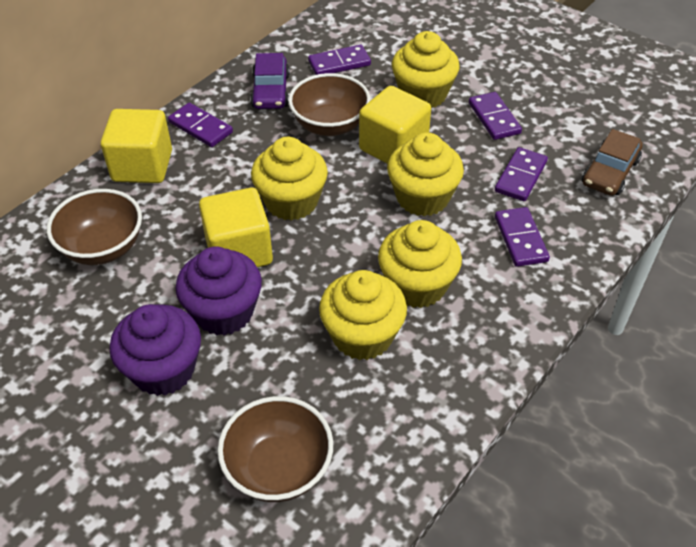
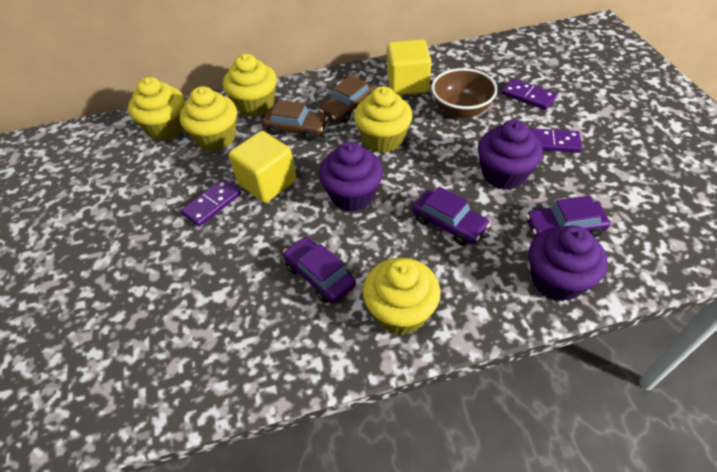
brown bowl: [47,189,142,265] [218,396,333,502] [288,73,371,136] = 3 -> [431,68,498,118] = 1
brown car: [582,129,643,196] = 1 -> [262,100,328,140] [320,75,375,123] = 2
purple car: [250,53,290,109] = 1 -> [283,237,356,303] [412,187,490,246] [526,196,610,238] = 3
purple cupcake: [110,304,201,396] [176,246,262,336] = 2 -> [319,142,383,211] [478,120,543,190] [529,225,608,302] = 3
purple domino: [168,103,233,147] [308,45,371,75] [469,92,522,140] [495,147,548,201] [495,207,550,267] = 5 -> [181,179,241,227] [502,78,557,110] [528,128,582,153] = 3
yellow cube: [101,109,172,183] [199,188,273,267] [359,86,431,164] = 3 -> [229,131,297,203] [387,39,431,95] = 2

